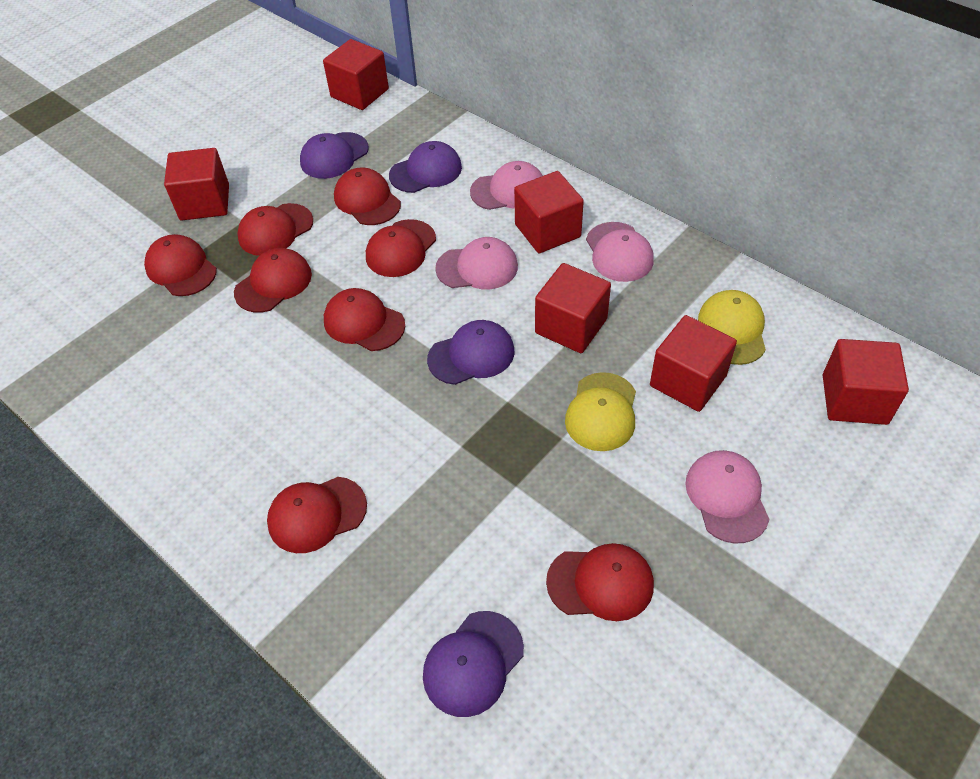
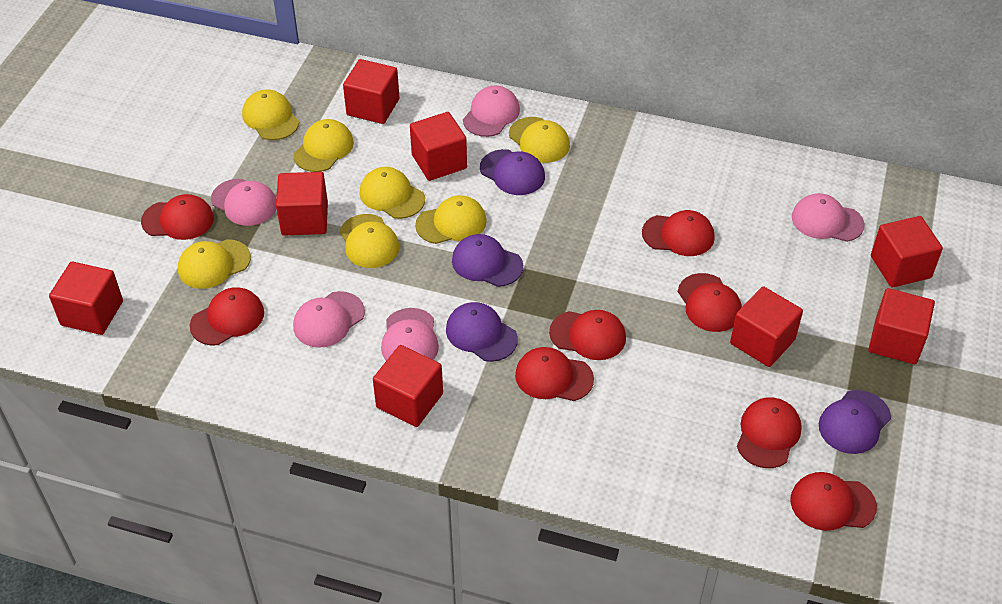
pink cap: [435,237,518,289] [470,161,543,210] [586,222,654,282] [685,450,770,544] = 4 -> [211,179,277,226] [293,291,365,348] [381,308,439,361] [463,85,520,137] [792,193,864,242] = 5
red cube: [164,148,229,220] [323,39,389,110] [514,171,584,253] [535,263,611,353] [650,315,737,412] [823,339,909,425] = 6 -> [49,262,123,335] [276,172,328,236] [343,59,400,124] [373,345,443,427] [410,112,467,181] [730,286,803,367] [868,288,935,364] [871,216,943,287] = 8
yellow cap: [565,372,636,451] [698,290,766,365] = 2 -> [178,239,251,289] [242,89,299,140] [293,119,354,172] [340,214,399,268] [360,167,425,219] [415,195,487,244] [509,117,570,163] = 7

